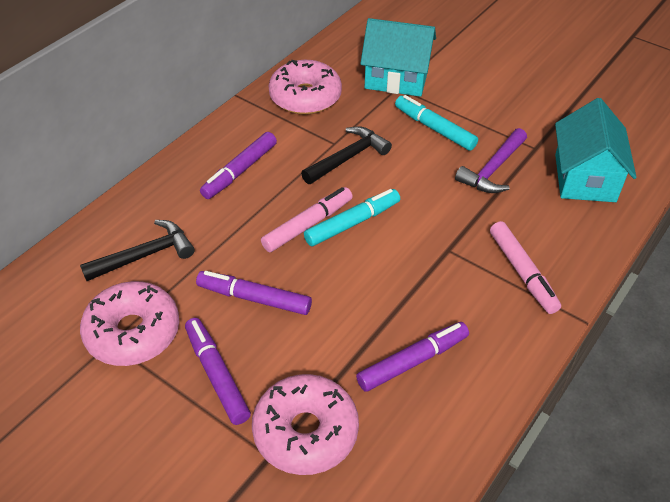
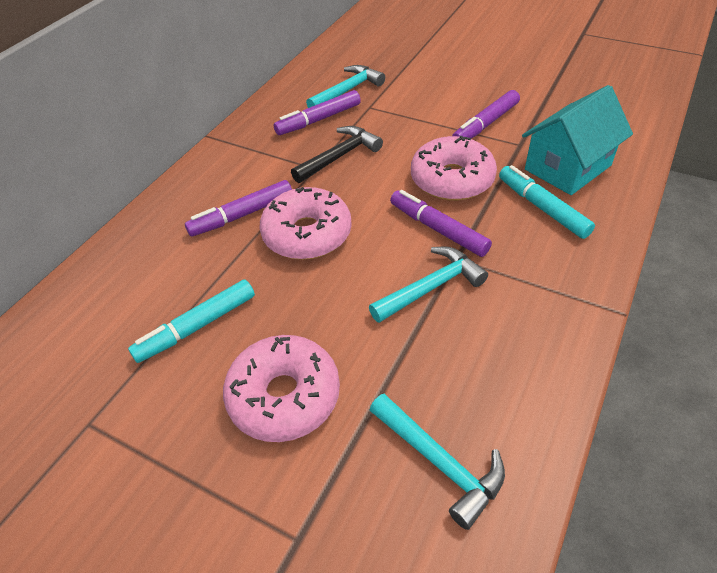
black hammer: [80,220,195,281] [301,126,392,184] = 2 -> [291,126,383,183] = 1
pink marker: [261,187,353,252] [490,221,561,314] = 2 -> none = 0
purple hammer: [455,128,527,193] = 1 -> none = 0
turquoise hammer: none = 0 -> [306,65,385,108] [369,247,488,323] [370,394,505,530] = 3
turquoise house: [360,18,436,97] [555,98,637,202] = 2 -> [522,85,633,195] = 1

